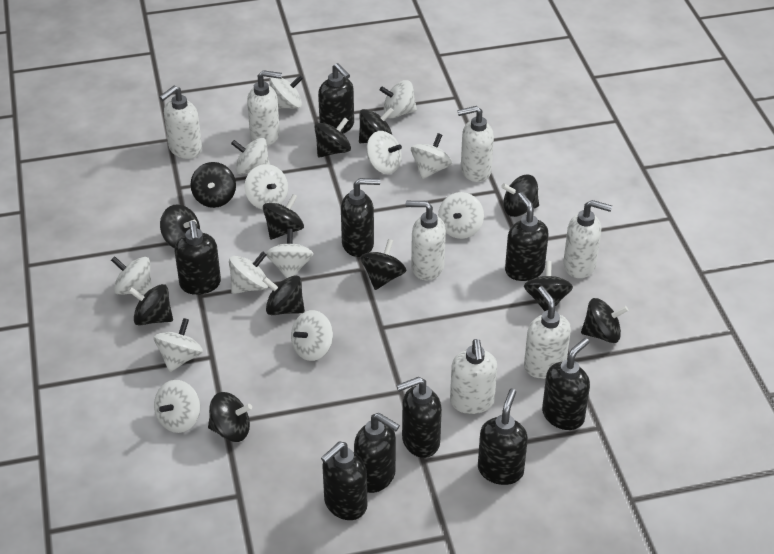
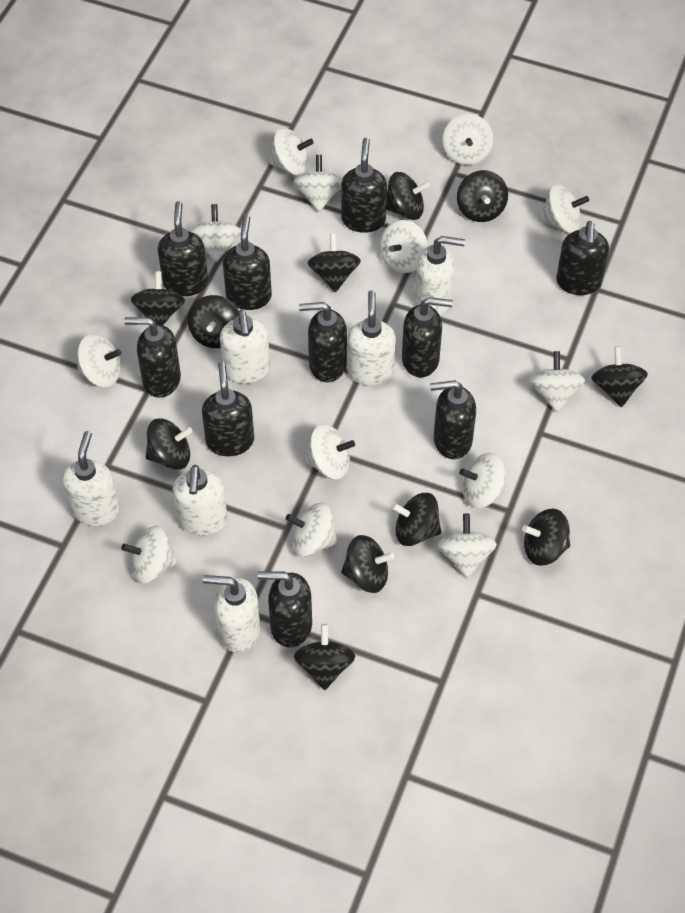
black soap dispenser: [175,221,221,295] [318,63,354,134] [321,442,367,520] [341,178,380,257] [354,413,400,493] [396,377,442,458] [478,389,528,485] [505,192,549,281] [542,338,590,430] = 9 -> [124,317,181,398] [158,201,208,296] [202,361,254,456] [223,215,272,310] [258,571,312,648] [299,302,347,382] [341,138,387,233] [402,297,453,377] [430,380,476,459] [556,221,609,295] = 10
black spinning top: [128,284,173,326] [160,204,200,248] [190,162,236,208] [208,392,252,442] [262,275,305,315] [263,194,304,240] [314,117,351,158] [359,108,394,143] [360,239,406,290] [501,175,539,217] [524,261,573,311] [581,298,628,343] = 12 -> [131,271,185,325] [146,418,193,470] [188,295,239,348] [294,624,356,690] [308,234,361,292] [341,535,394,593] [386,172,430,220] [391,493,441,546] [457,170,508,222] [522,508,570,566] [591,346,648,407] = 11
white soap dispenser: [159,86,202,159] [247,70,282,146] [406,201,446,280] [450,339,497,414] [457,106,494,182] [524,286,571,379] [563,200,612,278] = 7 -> [62,431,120,526] [173,465,227,536] [203,575,260,653] [220,310,270,384] [347,290,396,386] [415,236,465,315] = 6

